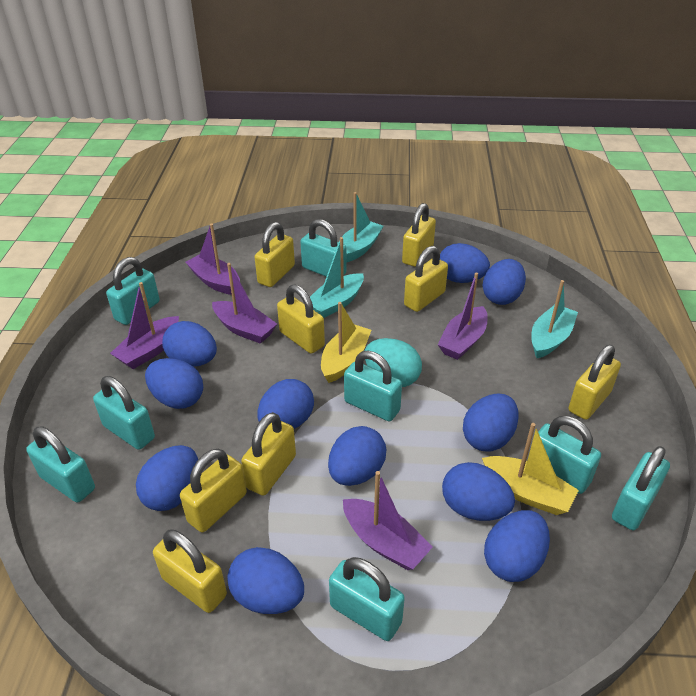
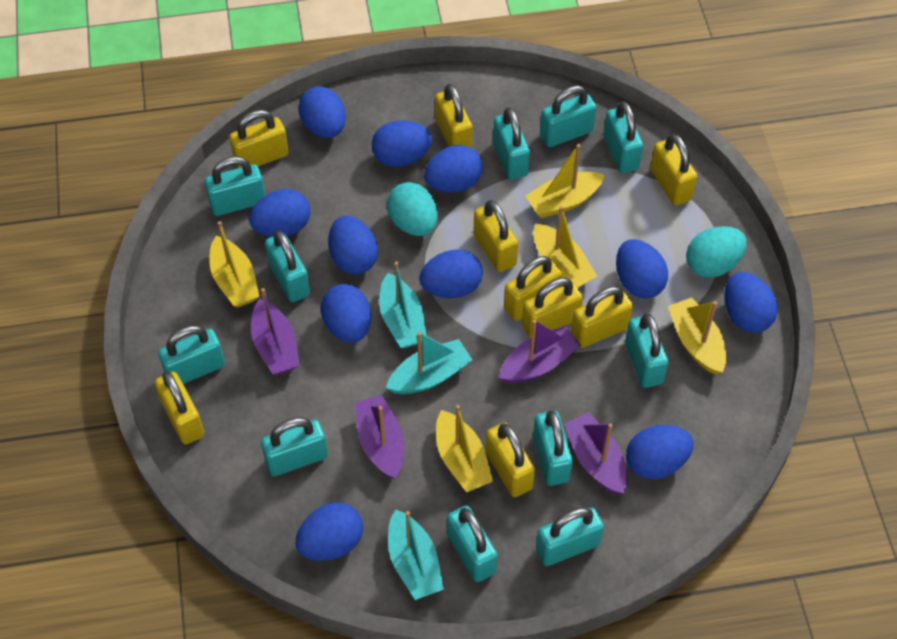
purple boat: [110,282,179,369] [186,224,240,295] [212,263,277,344] [343,471,433,570] [438,273,487,360] = 5 -> [251,288,300,375] [355,395,404,479] [499,320,581,383] [564,412,627,494] = 4
turquoise egg: [365,338,422,387] = 1 -> [387,182,438,236] [686,226,747,277] = 2
turquoise padlock: [26,426,95,503] [93,376,155,450] [106,257,160,325] [300,219,347,277] [329,557,405,641] [344,351,402,421] [538,416,601,494] [612,446,670,530] = 8 -> [158,325,225,384] [205,156,265,216] [261,417,328,476] [265,230,310,302] [447,505,498,582] [493,107,530,180] [533,410,573,486] [536,507,604,566] [540,85,597,147] [603,101,643,173] [625,314,669,388] = 11
yellow boat: [321,302,372,383] [482,423,579,515] = 2 -> [209,221,259,307] [436,405,493,492] [526,144,605,218] [533,206,597,288] [668,297,726,375] = 5
yellow padlock: [153,529,227,613] [180,449,247,532] [241,412,296,496] [255,222,295,287] [277,285,325,354] [402,203,436,267] [404,246,448,312] [569,345,621,420] = 8 -> [155,371,204,444] [229,110,289,168] [435,84,473,148] [473,200,518,272] [485,423,535,497] [504,256,562,321] [522,278,583,338] [571,286,633,348] [650,134,697,205] = 9

